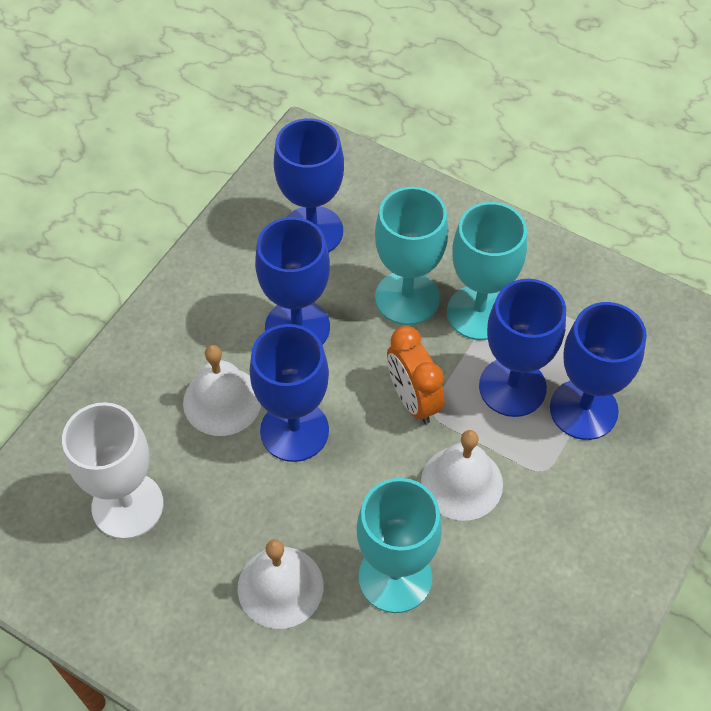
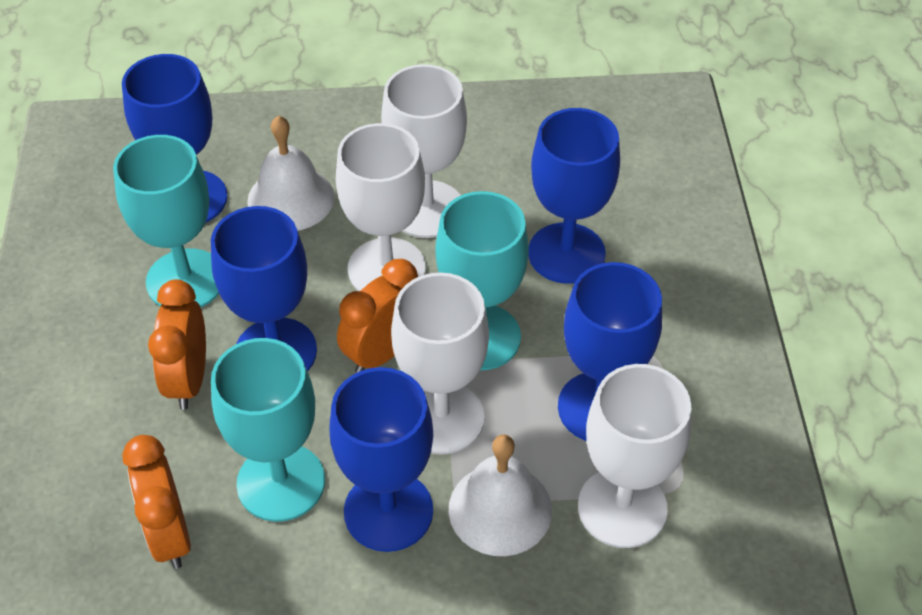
orange clock: [387,326,445,424] = 1 -> [122,435,191,569] [148,279,206,410] [337,259,418,373] = 3
white bell: [183,345,261,436] [238,539,324,629] [421,430,503,521] = 3 -> [247,116,334,231] [449,434,552,556] = 2
white goblet: [62,402,164,539] = 1 -> [336,123,426,291] [381,64,467,238] [391,272,489,455] [578,364,691,548] = 4

